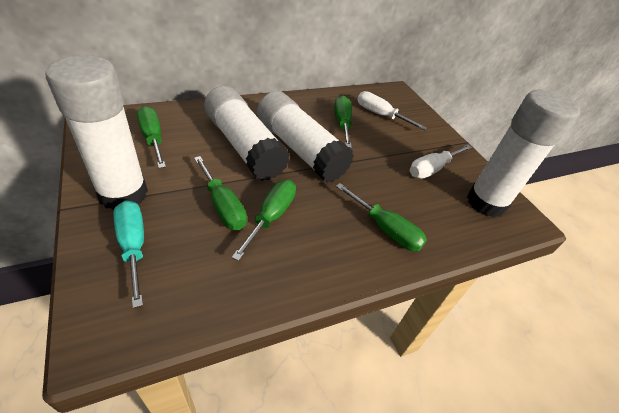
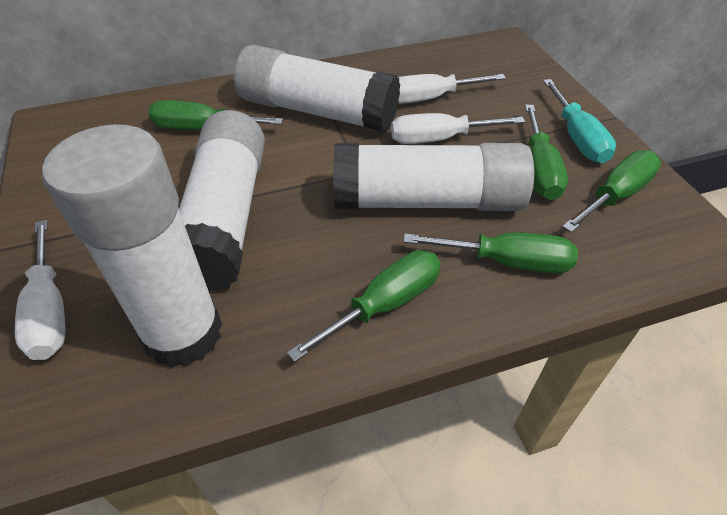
white screwdriver: [357,91,427,130] [410,145,472,179] = 2 -> [15,220,65,360] [391,113,525,144] [398,74,506,104] = 3

